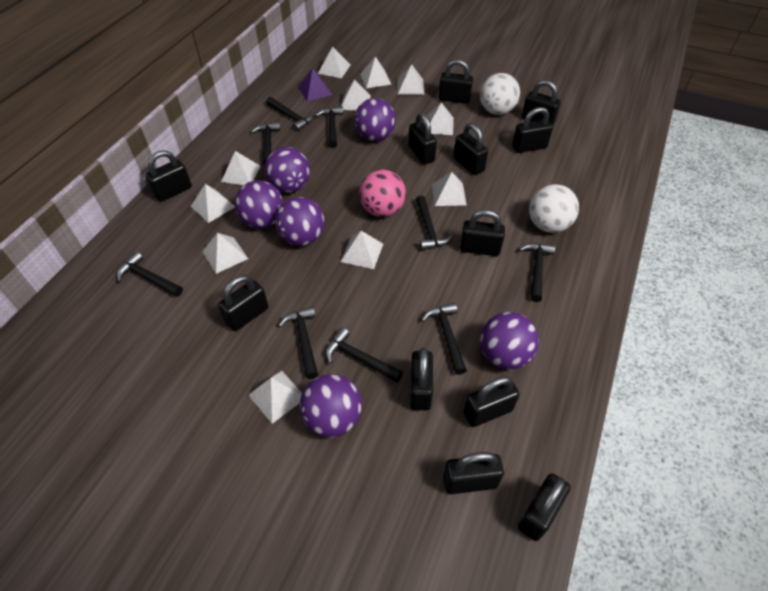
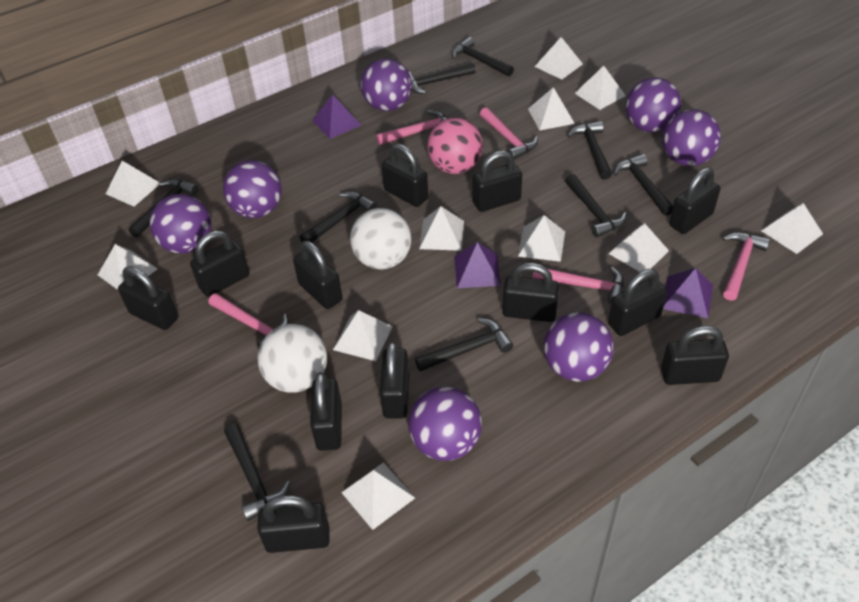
pink hammer: none = 0 -> [209,293,289,348] [376,110,447,145] [480,107,538,160] [533,267,624,304] [723,232,770,301] = 5
purple ball: [235,180,283,229] [265,147,310,193] [275,197,325,246] [300,374,362,437] [354,98,396,141] [480,312,539,369] = 6 -> [150,194,212,254] [223,160,282,218] [361,58,412,111] [408,387,482,461] [543,312,614,382] [626,78,681,132] [662,109,721,166] = 7
purple pyramid: [298,68,332,101] = 1 -> [312,94,361,139] [454,242,501,288] [663,268,713,318] = 3

